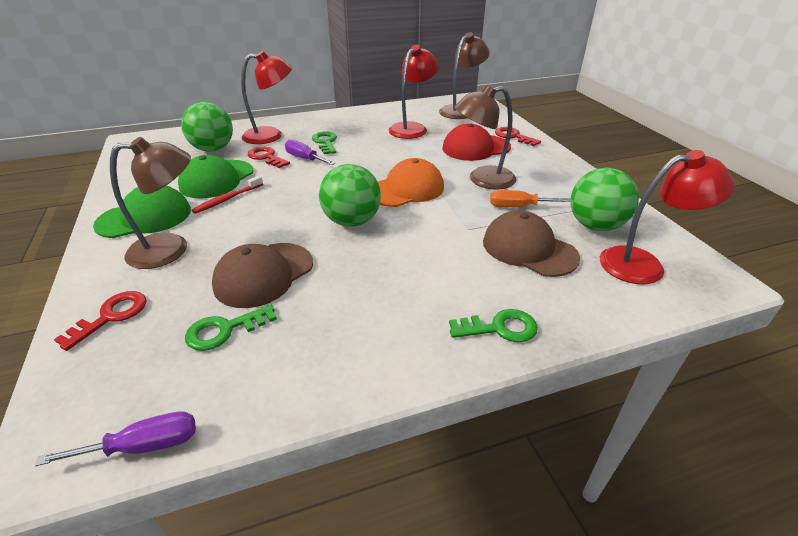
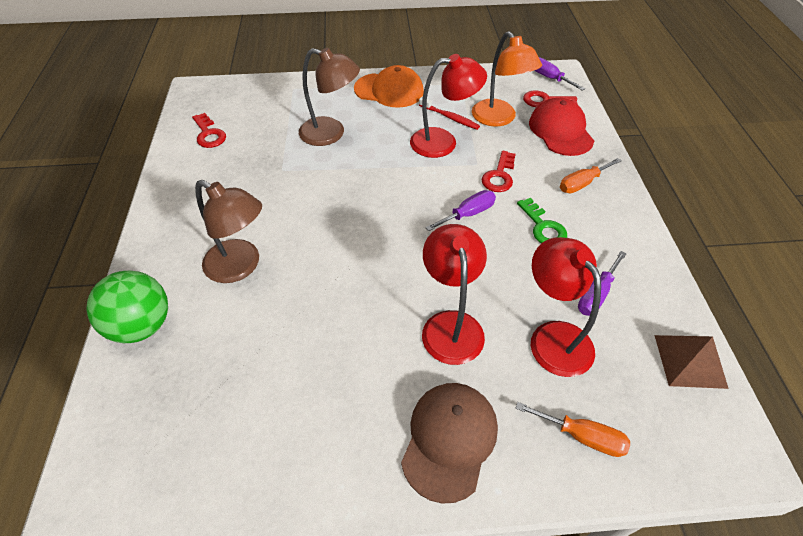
brown cap: [212,243,313,308] [483,210,580,277] = 2 -> [401,383,498,504] = 1
brown lamp: [110,137,191,269] [439,32,490,119] [454,85,516,190] = 3 -> [195,180,262,283] [299,48,360,146] = 2
brown pyramid: none = 0 -> [654,335,729,389] = 1
green ball: [181,102,233,152] [319,164,381,227] [570,168,639,231] = 3 -> [86,271,168,343] = 1
green cap: [93,185,191,238] [178,155,253,199] = 2 -> none = 0
green key: [185,304,277,351] [312,131,337,154] [449,309,538,342] = 3 -> [517,198,567,243] = 1
orange lamp: none = 0 -> [472,31,542,127] = 1
orange screwdriver: [490,190,571,207] = 1 -> [515,402,630,457] [560,158,621,193] = 2
purple screwdriver: [35,411,196,466] [285,139,335,165] = 2 -> [425,190,496,231] [534,57,585,91] [578,251,626,316] = 3

